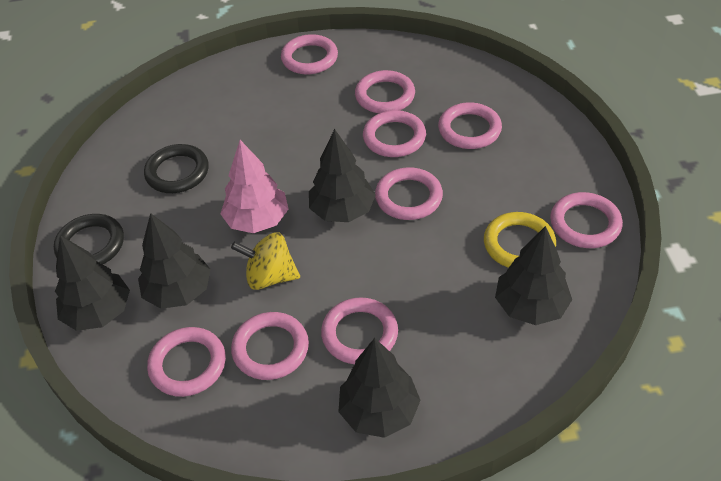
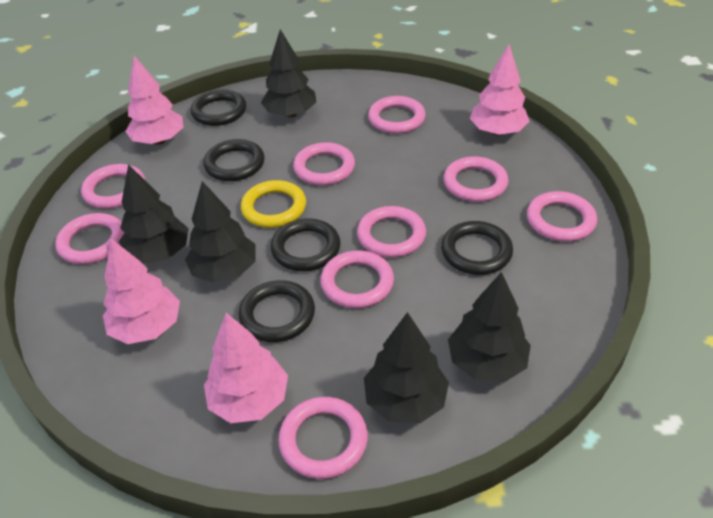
black ring: [54,214,124,264] [144,144,209,193] = 2 -> [191,90,246,126] [203,139,265,181] [239,280,315,342] [271,218,340,271] [441,221,513,275] = 5
pink tree: [220,140,288,233] = 1 -> [103,239,180,344] [125,56,183,145] [204,313,288,423] [470,44,530,136] = 4
yellow spinning top: [231,232,300,290] = 1 -> none = 0

